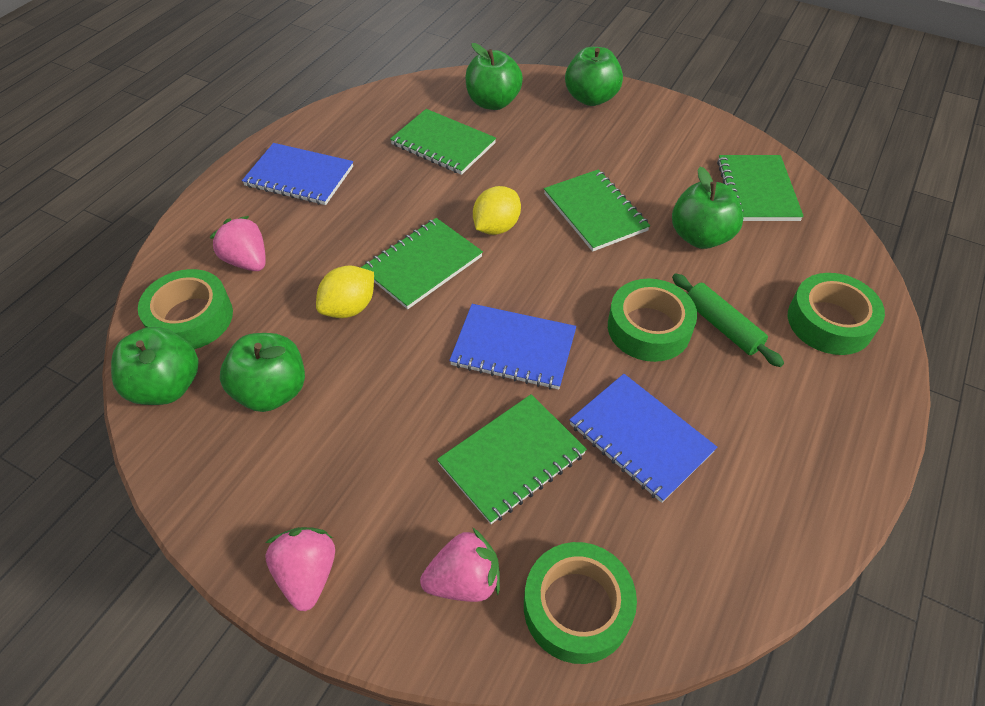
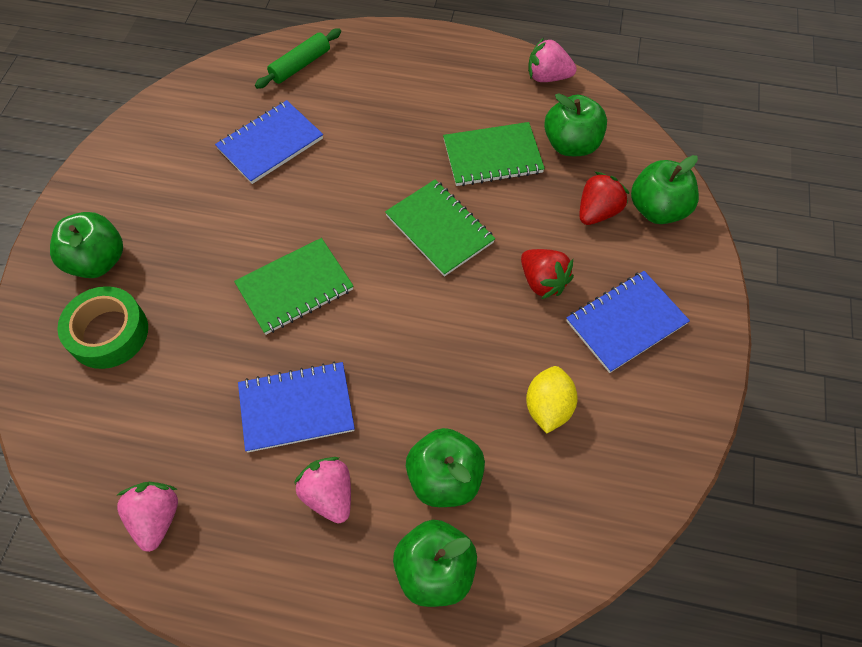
green notebook: [361,218,483,309] [390,109,496,175] [437,394,587,524] [544,169,650,252] [717,155,804,221] = 5 -> [234,238,354,335] [385,179,495,277] [443,122,545,186] = 3
green tape: [138,269,233,349] [524,542,637,664] [608,278,697,362] [788,273,885,355] = 4 -> [57,286,148,369] = 1
red strawberry: none = 0 -> [521,249,574,299] [579,172,630,225] = 2
yellow lemon: [316,265,374,318] [473,186,521,235] = 2 -> [526,366,578,434] = 1

